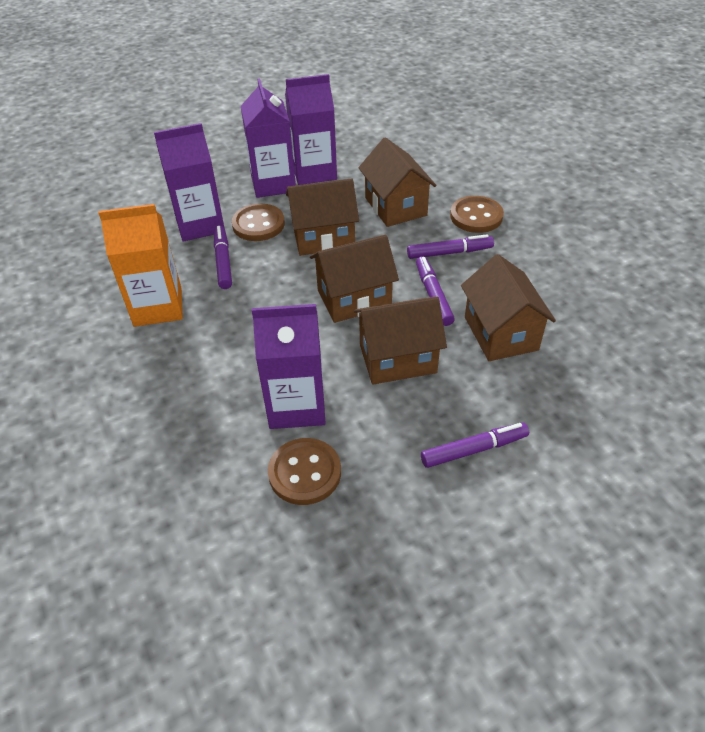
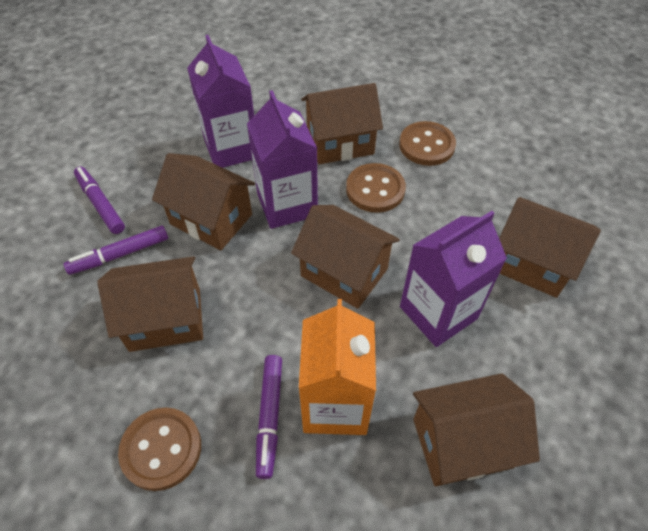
brown house: [286,178,359,256] [310,235,399,323] [354,297,447,385] [358,137,437,227] [461,254,556,361] = 5 -> [97,256,203,352] [152,153,255,250] [291,205,400,309] [301,83,383,164] [413,373,540,486] [499,197,601,298] = 6
purple carton: [154,123,224,241] [241,78,296,198] [252,304,326,429] [285,74,337,185] = 4 -> [187,35,254,168] [247,90,318,229] [400,211,507,347] = 3
purple marker: [214,226,232,289] [407,234,494,259] [416,257,455,326] [421,423,529,468] = 4 -> [64,225,168,275] [74,166,125,234] [256,355,282,479] = 3

